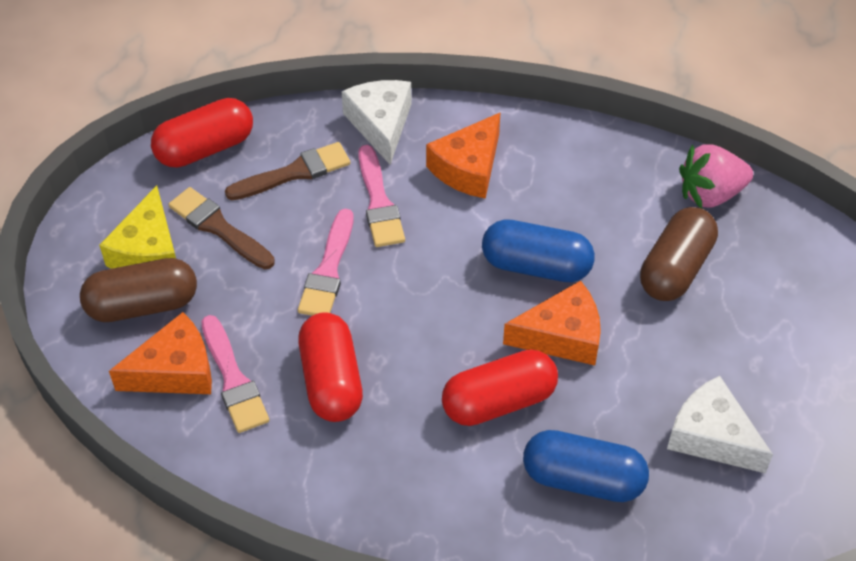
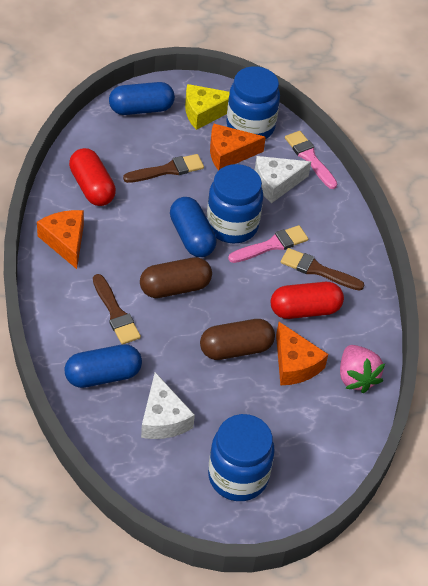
blue capsule: [482,219,595,282] [523,430,649,502] = 2 -> [64,344,142,388] [109,82,175,115] [170,197,217,257] = 3
blue jar: none = 0 -> [207,164,263,243] [208,414,275,501] [226,66,280,139] = 3
brown brush: [169,187,275,269] [225,142,350,200] = 2 -> [93,274,141,344] [123,154,204,183] [281,248,364,291] = 3
pink brush: [201,315,269,433] [298,209,353,316] [358,145,405,247] = 3 -> [228,225,308,263] [285,131,337,189] = 2
red capsule: [151,98,253,168] [298,312,363,422] [442,349,558,426] = 3 -> [69,148,116,206] [271,282,344,319] = 2

